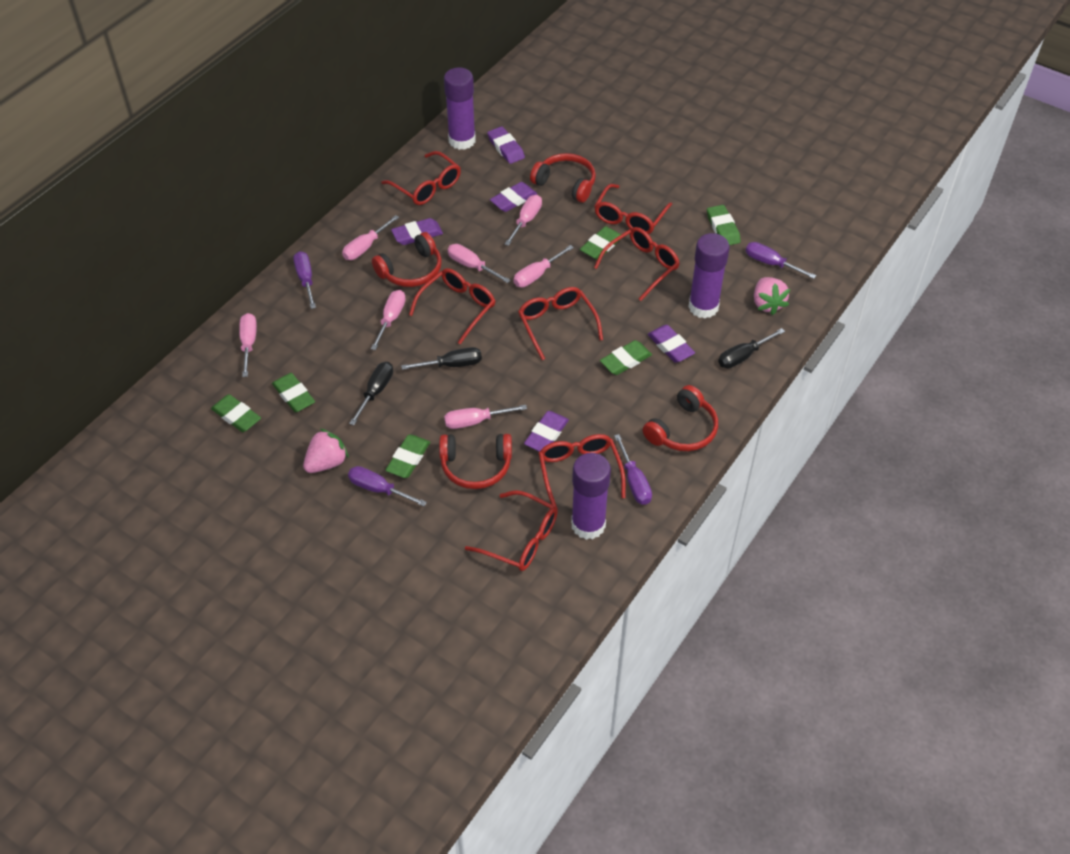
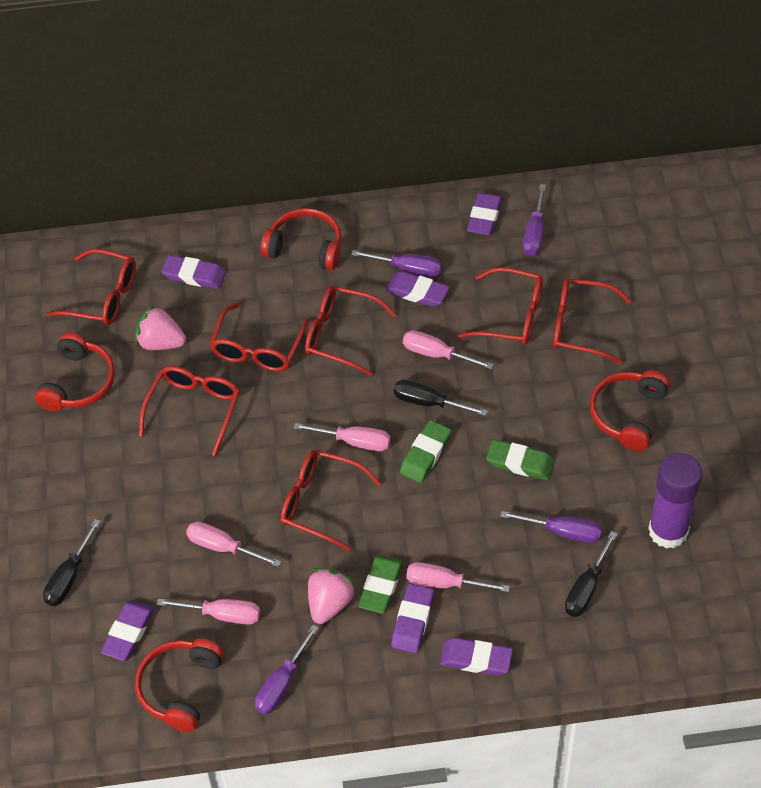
green eraser: [211,394,261,432] [272,373,315,412] [385,435,430,478] [580,226,621,260] [600,340,652,375] [707,205,741,245] = 6 -> [359,555,403,613] [400,420,451,483] [486,440,554,480] = 3
pink screwdriver: [239,313,257,377] [342,215,399,260] [371,290,406,350] [444,405,527,429] [448,244,511,283] [505,195,542,246] [513,245,574,287] = 7 -> [157,599,260,625] [186,522,281,567] [294,423,390,451] [403,330,494,369] [407,562,510,592] = 5
purple eraser: [391,218,443,245] [487,126,525,164] [490,182,537,212] [524,411,569,452] [648,325,695,363] = 5 -> [101,600,154,661] [161,255,226,289] [386,271,450,307] [391,583,434,653] [440,638,513,676] [467,192,502,235] = 6
purple glue stick: [444,68,476,150] [571,453,611,540] [688,233,730,318] = 3 -> [648,453,702,549] = 1

